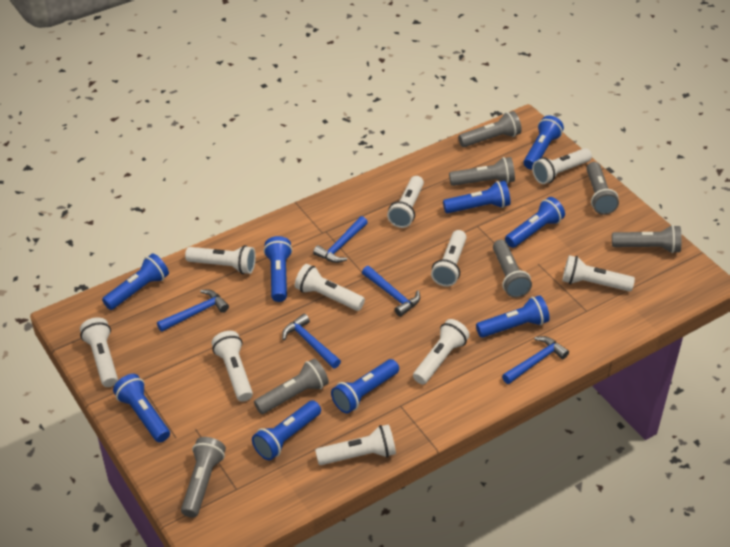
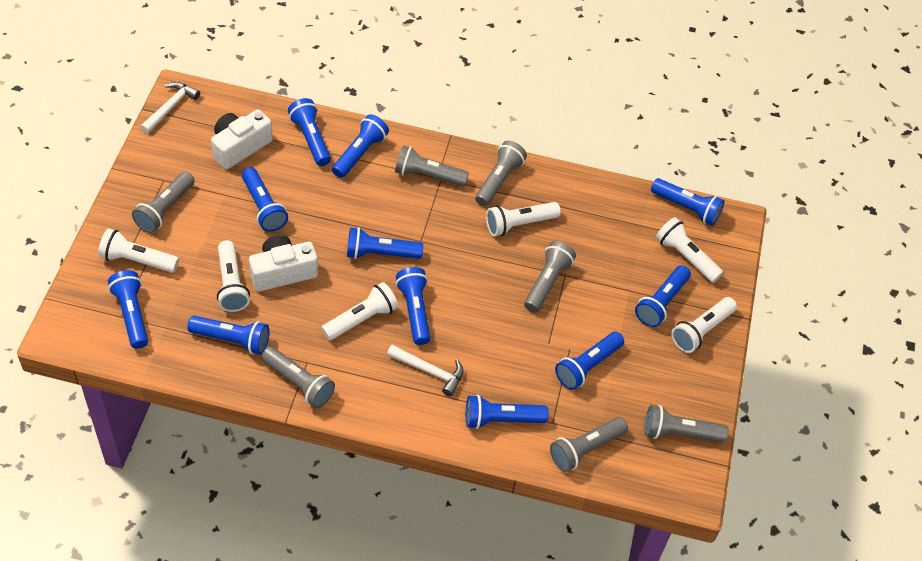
blue flashlight: [102,253,169,310] [113,374,170,443] [252,400,321,460] [264,236,292,302] [331,359,399,413] [443,181,510,213] [476,295,550,338] [505,197,565,248] [523,116,564,169] = 9 -> [108,270,148,349] [187,316,269,355] [242,167,288,232] [288,98,331,166] [332,114,389,178] [347,227,423,259] [396,267,430,345] [466,395,549,429] [555,332,624,390] [635,265,691,327] [651,178,724,226] = 11
blue hammer: [157,290,229,332] [282,314,341,368] [313,216,368,263] [362,266,420,317] [502,336,569,384] = 5 -> none = 0
white camera: none = 0 -> [211,109,272,169] [249,235,318,292] = 2
white flashlight: [80,317,118,387] [185,245,256,274] [212,331,253,402] [295,264,365,311] [315,424,396,465] [387,176,424,228] [413,319,470,385] [431,230,467,287] [532,148,592,184] [562,255,635,292] = 10 -> [98,228,179,273] [217,240,250,312] [321,282,398,340] [486,202,561,236] [656,217,723,283] [671,297,737,353] = 6
white hammer: none = 0 -> [140,82,200,134] [387,345,464,397] = 2

